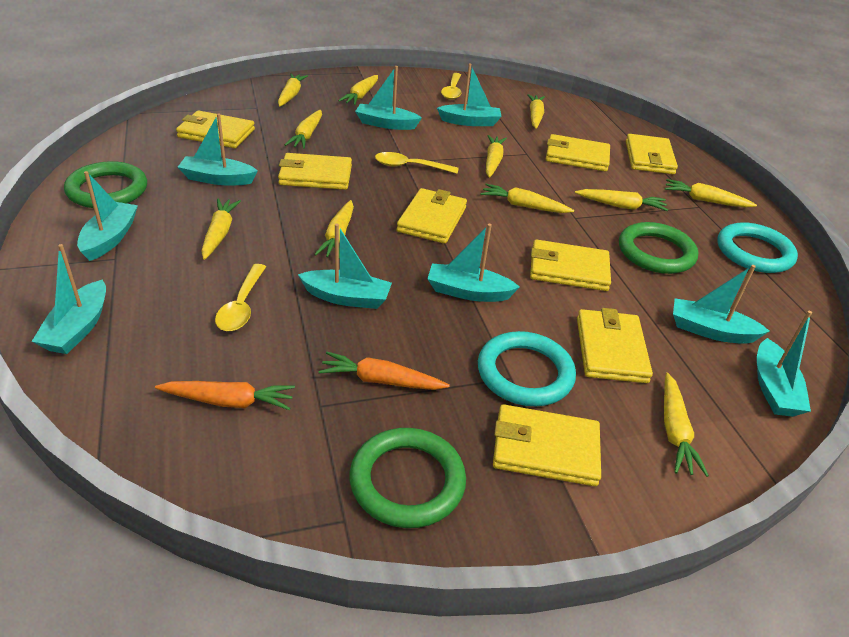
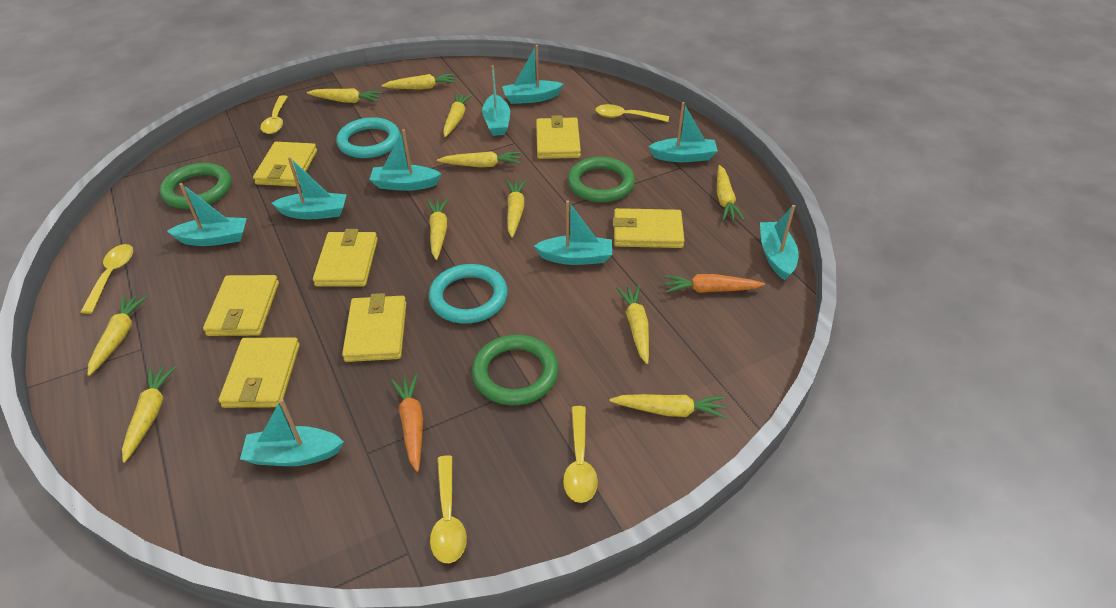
yellow spoon: [215,264,266,331] [375,152,459,174] [441,73,461,100] = 3 -> [81,244,133,314] [260,95,288,134] [430,455,467,563] [563,406,598,503] [595,104,669,122] = 5
yellow wallet: [176,110,255,148] [278,153,352,190] [397,188,467,244] [493,404,601,486] [530,239,611,291] [546,134,610,172] [577,308,653,383] [626,134,678,174] = 8 -> [203,275,279,336] [219,337,300,408] [253,142,317,187] [313,229,378,287] [342,293,406,362] [536,115,581,159] [613,208,685,248] = 7

